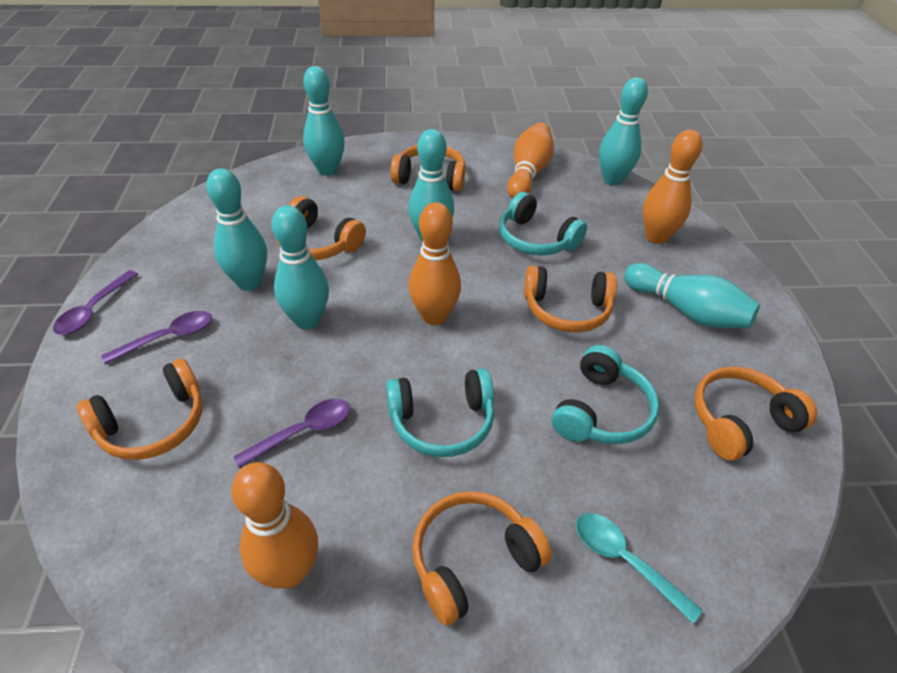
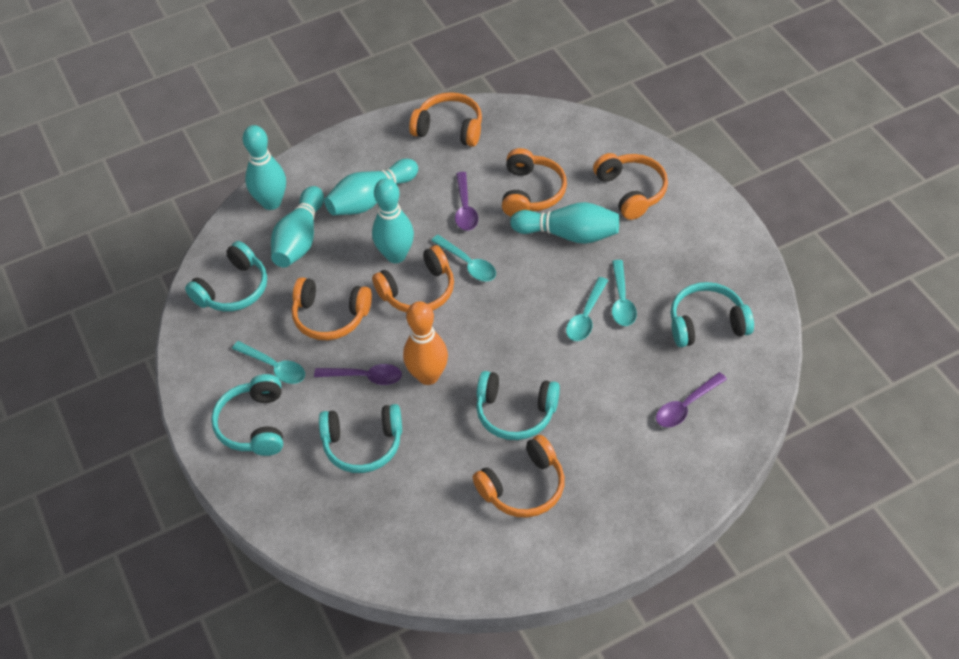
orange bowling pin: [231,462,318,589] [408,202,461,325] [507,122,554,199] [643,130,702,244] = 4 -> [403,301,448,385] = 1
turquoise bowling pin: [206,168,267,291] [271,205,329,330] [303,66,345,176] [408,129,454,242] [599,77,648,186] [624,263,760,328] = 6 -> [243,125,286,210] [271,186,324,267] [324,159,418,215] [372,178,414,263] [510,202,619,244] = 5
turquoise headphones: [386,368,494,457] [499,192,587,256] [552,345,660,444] = 3 -> [185,241,267,312] [211,374,283,456] [319,404,402,473] [476,371,560,440] [670,282,754,347] = 5
turquoise spoon: [576,513,703,624] = 1 -> [232,341,305,384] [431,235,496,281] [566,277,608,341] [612,260,637,326] = 4

